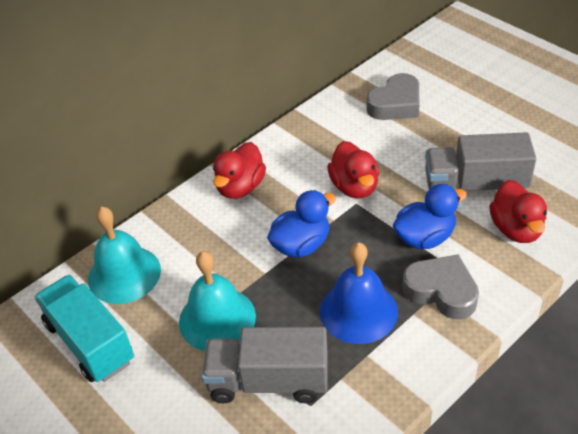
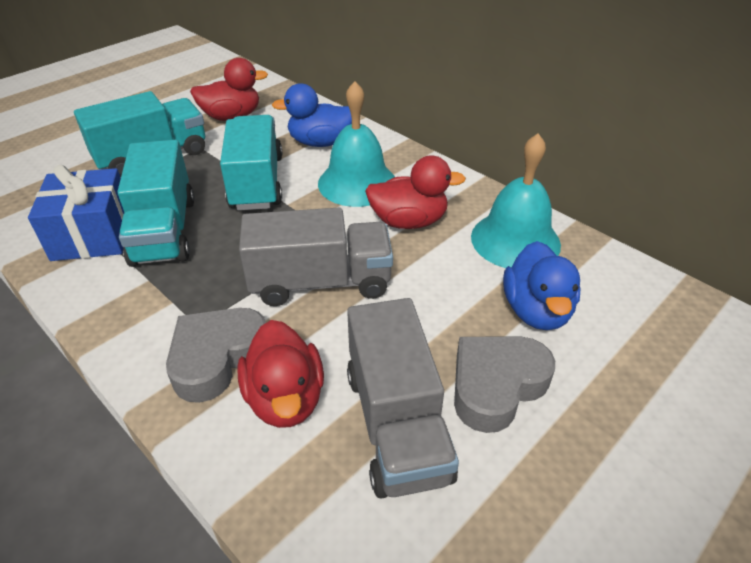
blue bell: [320,243,398,344] = 1 -> none = 0
blue gift: none = 0 -> [28,165,124,261] = 1
turquoise truck: [34,275,134,382] = 1 -> [74,91,205,177] [117,140,195,267] [220,115,283,211] = 3

